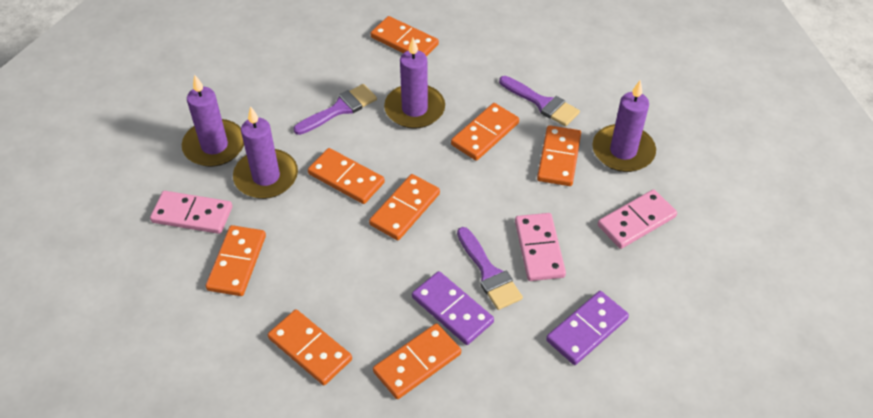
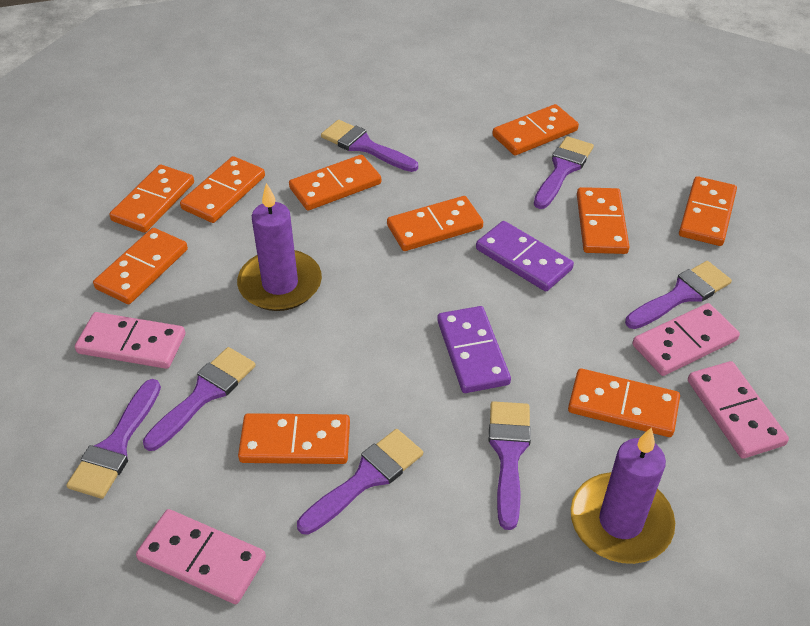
orange domino: [206,225,266,296] [268,309,352,385] [308,148,385,204] [369,174,440,240] [371,16,439,57] [373,323,461,399] [451,103,519,161] [537,125,581,186] = 8 -> [93,228,188,304] [109,164,194,233] [180,156,265,223] [238,413,350,464] [289,155,381,211] [387,196,483,251] [492,104,579,155] [568,368,680,437] [577,187,630,254] [679,176,737,246] = 10
pink domino: [150,191,232,234] [515,213,566,281] [598,189,677,249] = 3 -> [75,312,185,369] [136,509,266,604] [633,303,740,376] [688,361,789,459] = 4
purple brush: [293,84,377,135] [457,227,523,310] [499,76,580,126] = 3 -> [66,379,161,499] [143,347,256,451] [297,429,423,535] [321,120,418,172] [489,401,531,530] [534,136,594,209] [625,261,732,329] = 7
purple candle: [182,75,244,167] [233,106,298,199] [384,38,445,129] [592,80,656,172] = 4 -> [237,183,322,311] [571,427,675,564] = 2

